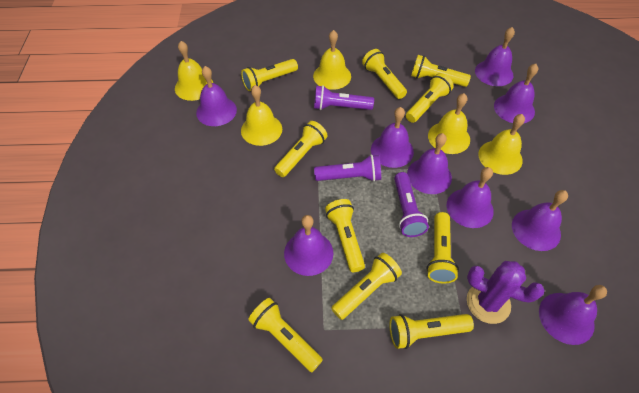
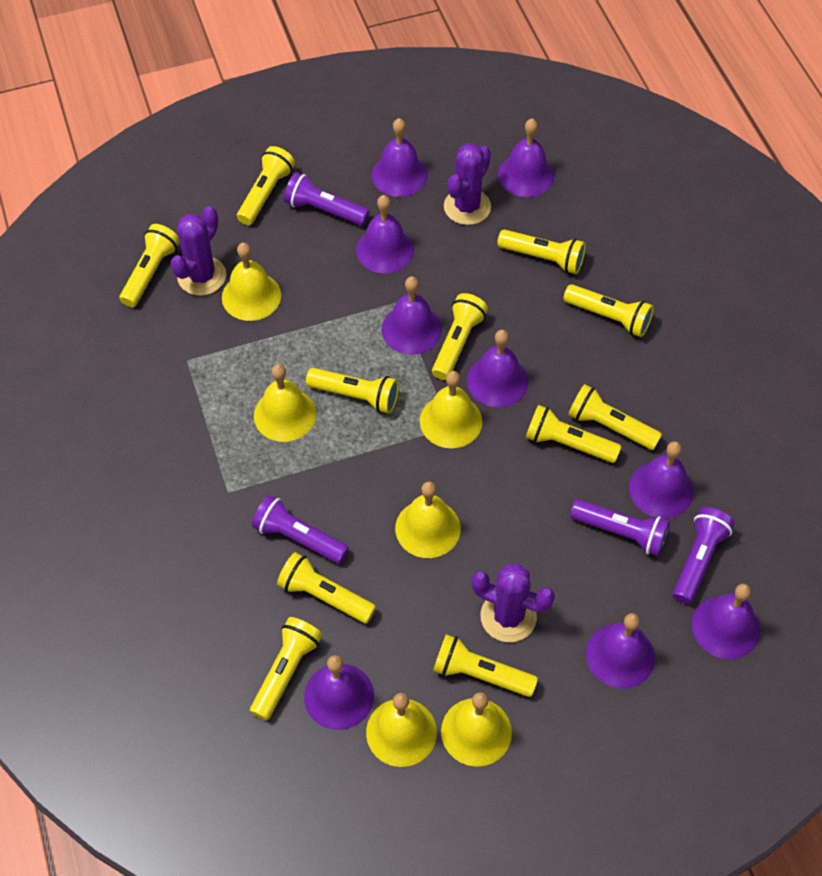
purple cactus: [467,261,545,324] = 1 -> [170,206,226,296] [444,143,491,225] [471,564,555,642] = 3
purple flashlight: [314,85,374,110] [314,154,381,182] [394,172,429,237] = 3 -> [252,495,349,564] [284,172,369,226] [570,499,670,556] [673,507,734,604] = 4
yellow bell: [175,41,213,101] [241,85,282,146] [313,30,351,90] [428,93,470,154] [478,114,525,175] = 5 -> [222,243,281,321] [254,364,316,442] [366,693,437,767] [395,481,461,558] [420,371,482,448] [441,692,512,767] = 6
yellow flashlight: [241,59,298,91] [248,298,323,372] [274,121,327,177] [325,199,365,272] [331,253,402,320] [362,49,407,99] [390,314,474,349] [406,73,454,123] [411,55,471,87] [426,212,459,284] = 10 -> [119,224,179,307] [237,146,295,225] [250,617,322,721] [277,552,376,623] [306,368,399,414] [432,293,488,380] [433,634,538,697] [497,230,586,274] [525,405,621,463] [563,284,654,337] [568,384,662,450] = 11

